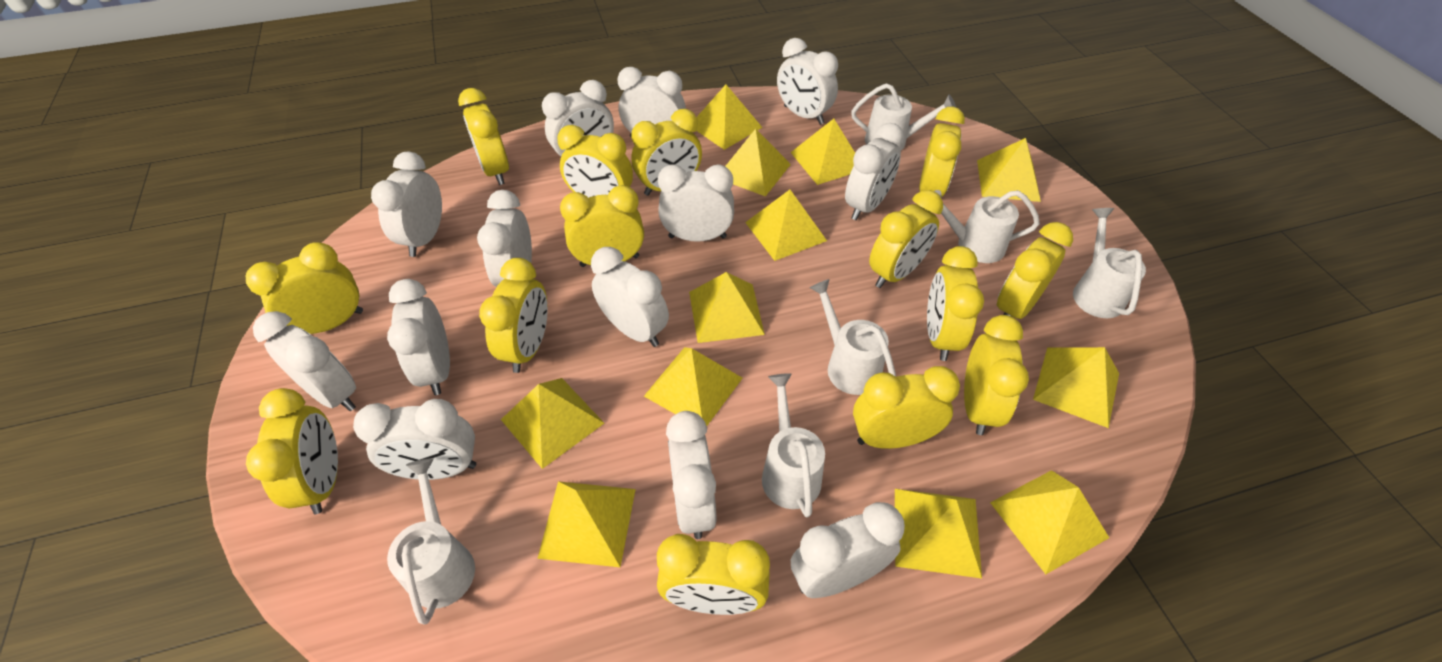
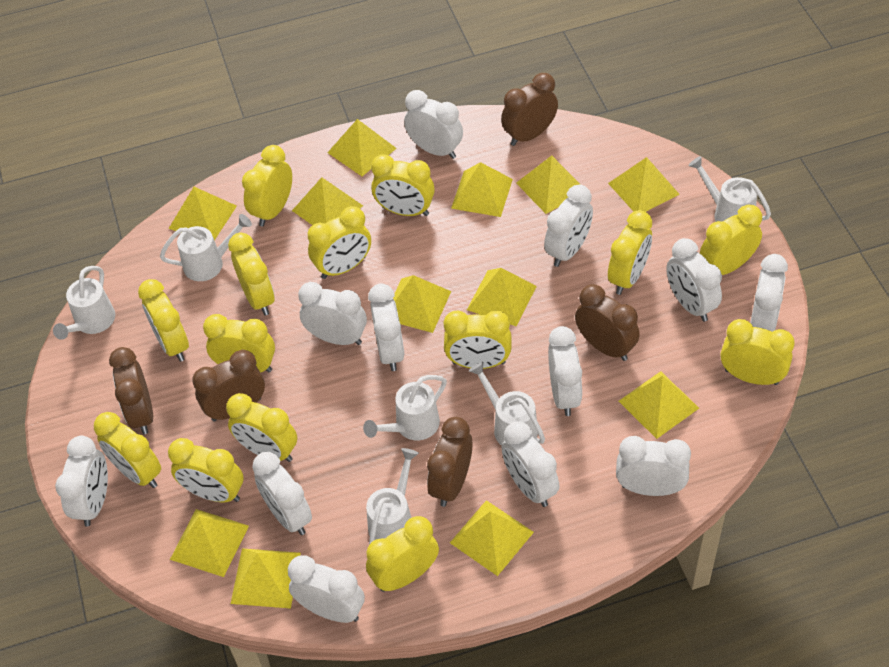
brown clock: none = 0 -> [109,347,153,434] [192,350,265,422] [427,417,473,507] [501,73,558,146] [575,284,640,361] = 5
white clock: [253,311,356,411] [353,399,476,480] [371,152,442,257] [387,279,450,395] [477,190,532,287] [542,80,614,156] [591,247,669,347] [617,67,686,138] [658,164,734,242] [666,411,717,539] [777,38,838,125] [791,502,905,598] [845,123,904,220] = 13 -> [55,436,108,527] [252,452,312,535] [288,555,365,623] [298,282,367,345] [368,284,405,371] [404,90,463,159] [501,422,559,507] [544,185,593,267] [548,326,582,416] [616,436,691,496] [666,238,722,322] [750,254,788,332] = 12

